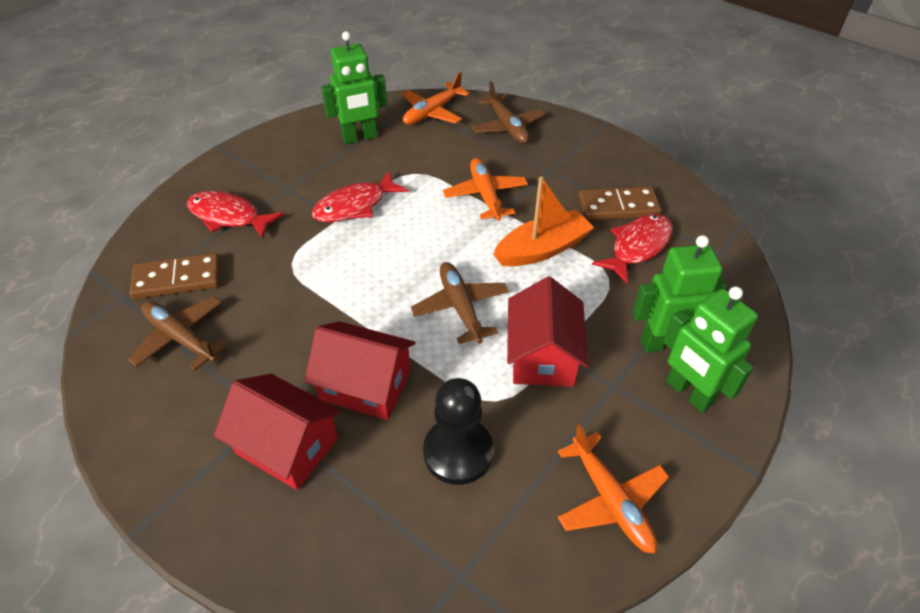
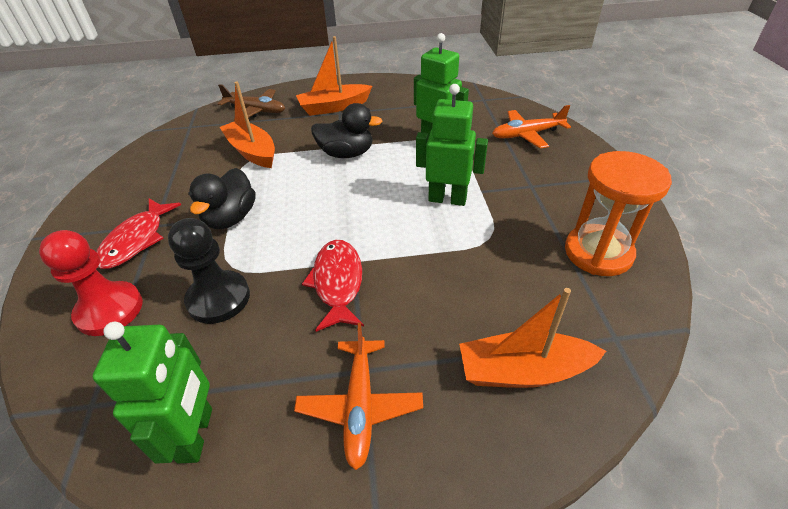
black duck: none = 0 -> [188,168,256,229] [311,103,382,158] = 2
brown domino: [129,253,220,299] [578,187,661,220] = 2 -> none = 0
brown plane: [128,296,229,371] [411,262,509,344] [471,81,545,144] = 3 -> [217,84,285,120] = 1
orange boat: [493,177,594,266] = 1 -> [220,82,275,168] [296,36,372,116] [459,288,606,388] = 3
orange hourglass: none = 0 -> [565,151,672,276] = 1
orange plane: [402,72,470,125] [443,158,528,221] [558,424,669,554] = 3 -> [294,323,423,470] [492,105,571,149] = 2
red fish: [187,191,284,239] [312,171,409,223] [592,214,673,284] = 3 -> [96,198,181,269] [302,240,364,332] = 2
red house: [214,374,341,490] [304,321,416,420] [507,277,588,387] = 3 -> none = 0
red pawn: none = 0 -> [39,230,143,336] = 1

